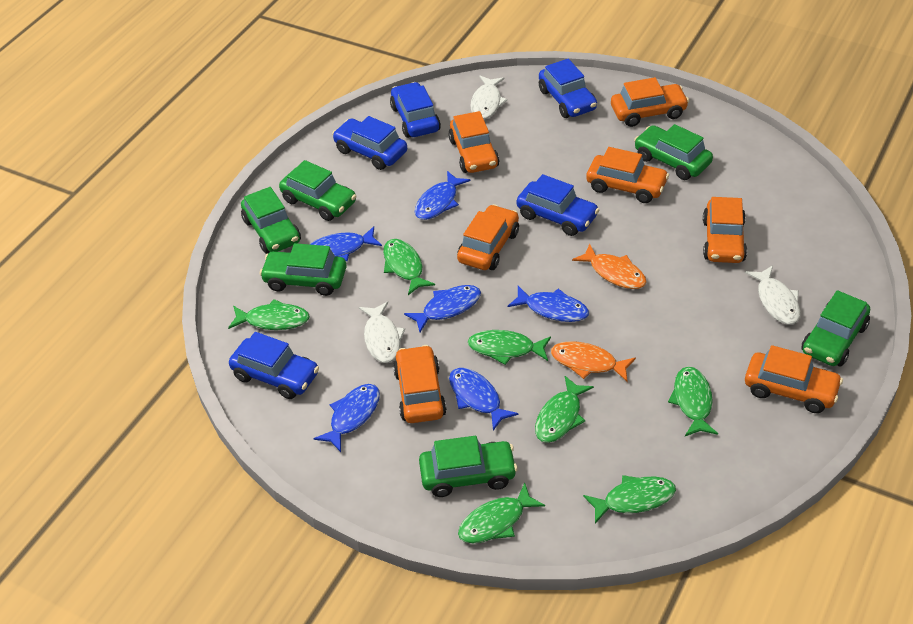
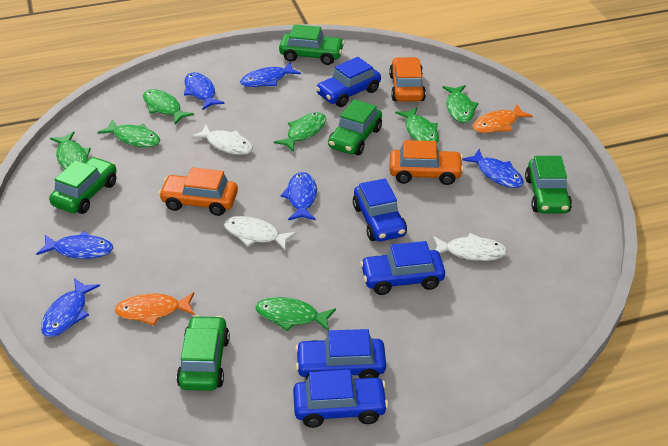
green car: [241,187,301,254] [260,243,347,296] [279,160,357,221] [419,436,518,497] [634,124,713,180] [801,290,870,367] = 6 -> [49,157,116,214] [176,315,230,391] [279,24,344,65] [328,99,382,155] [525,156,572,213] = 5
orange car: [393,345,447,423] [448,111,499,173] [457,204,519,270] [586,147,669,203] [611,77,689,127] [703,197,747,263] [745,345,843,413] = 7 -> [158,168,238,216] [389,57,426,101] [390,140,464,185] = 3

